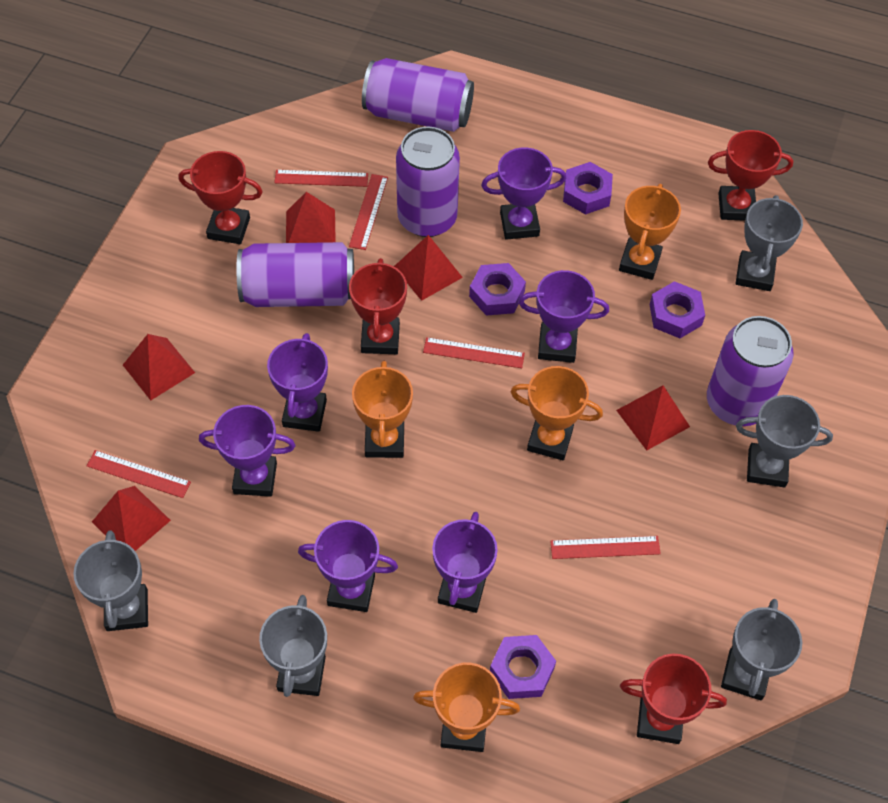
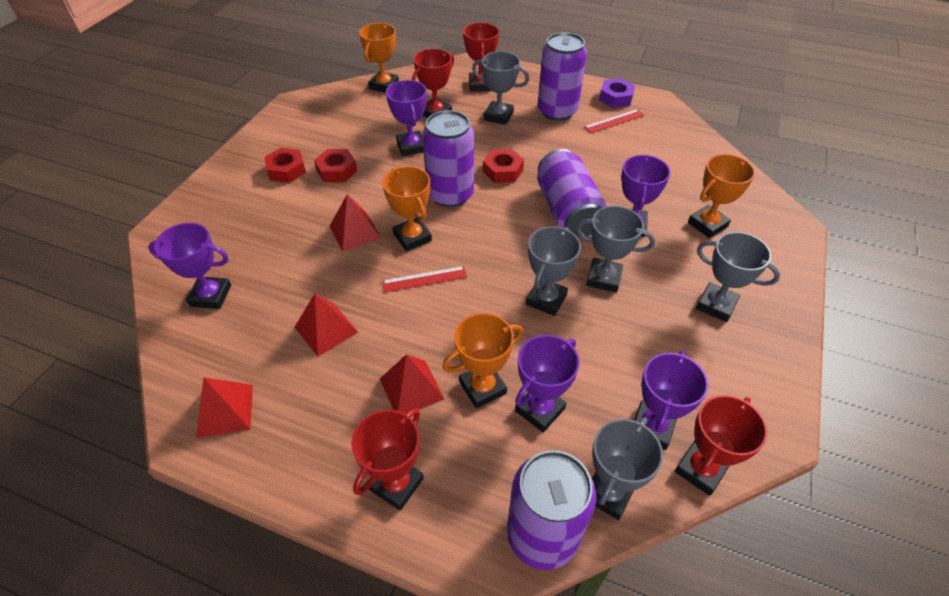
purple nut: [469,263,526,316] [490,635,556,699] [563,162,613,215] [649,281,705,338] = 4 -> [599,78,635,108] = 1
purple trophy: [199,405,295,497] [267,333,328,432] [298,520,398,612] [432,512,498,613] [481,147,566,240] [518,270,609,363] = 6 -> [148,223,231,309] [386,80,427,156] [515,335,580,432] [621,155,671,237] [634,351,709,450] = 5
red nut: none = 0 -> [264,148,306,183] [314,149,357,182] [483,149,524,183] = 3
red pyramid: [92,486,171,551] [123,334,195,400] [286,192,336,243] [394,235,463,301] [616,385,690,451] = 5 -> [196,377,253,438] [295,294,358,356] [330,194,381,252] [380,354,444,414] = 4
red ruler: [87,450,191,498] [274,170,368,187] [349,174,388,250] [423,337,525,368] [550,536,661,559] = 5 -> [382,266,467,292] [584,109,644,133] = 2

